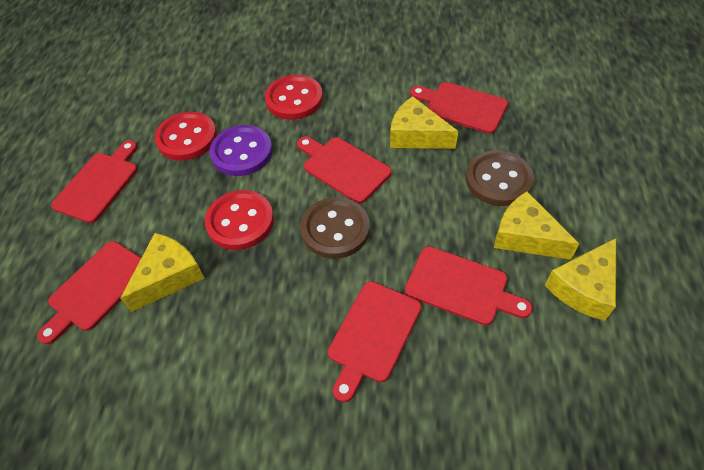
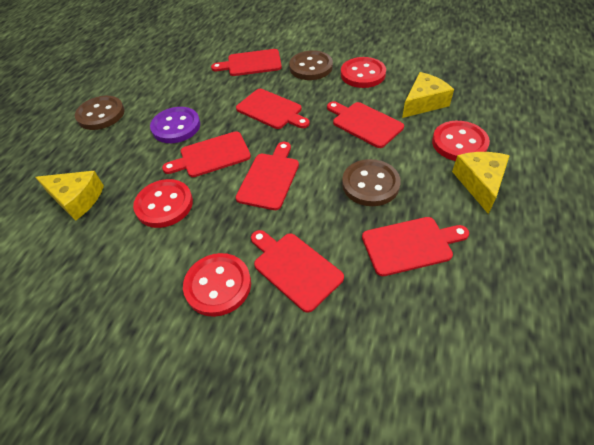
brown button: [301,197,370,259] [466,150,534,206] = 2 -> [75,96,125,130] [289,51,333,80] [342,159,401,206] = 3
red button: [155,112,217,161] [205,190,274,250] [265,75,323,120] = 3 -> [133,179,193,228] [183,253,251,317] [341,57,386,88] [432,121,490,161] = 4
red cutting board: [37,241,141,344] [51,140,138,223] [297,137,392,203] [328,281,421,402] [405,246,532,325] [410,82,508,134] = 6 -> [162,131,251,177] [211,49,282,76] [236,89,310,129] [236,142,299,210] [251,230,344,313] [327,101,404,148] [362,217,469,276] = 7
yellow cheese: [120,233,205,312] [390,96,458,149] [494,192,579,260] [545,238,616,321] = 4 -> [35,171,104,221] [402,72,454,118] [452,152,510,214] = 3

